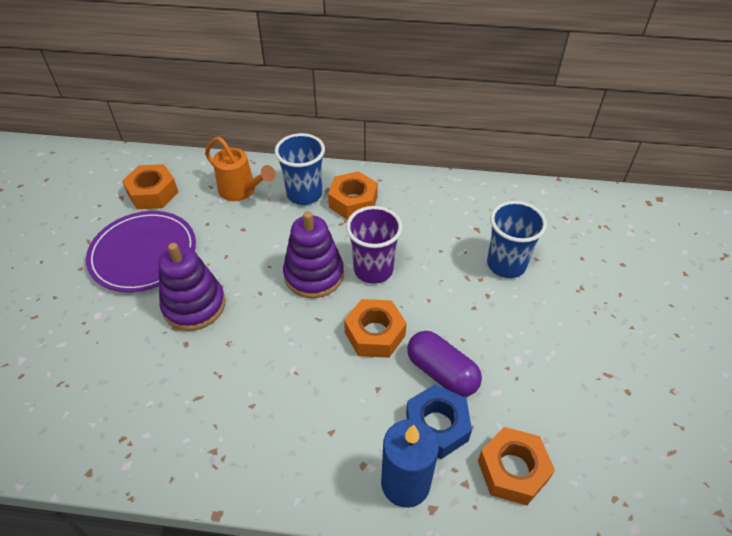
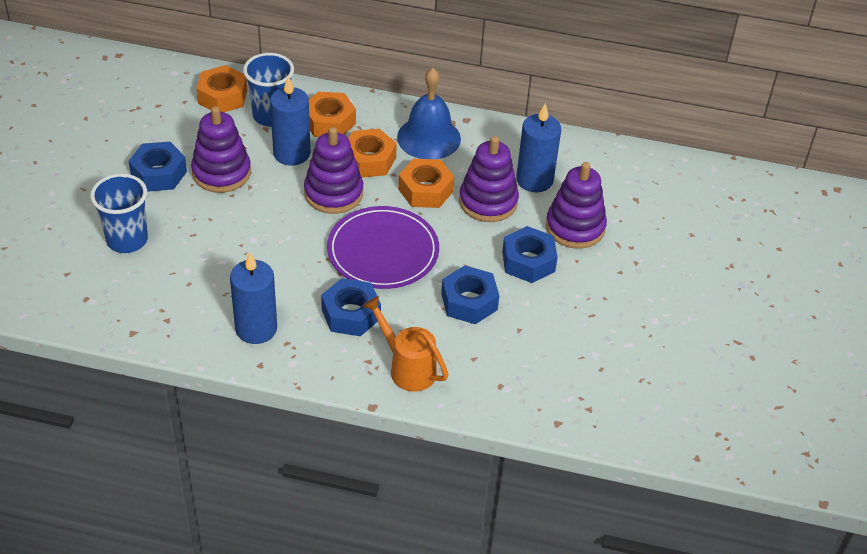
blue bell: none = 0 -> [397,68,461,159] = 1
blue candle: [381,419,439,508] = 1 -> [230,252,277,344] [270,76,311,166] [516,103,561,192] = 3
blue nut: [406,384,472,459] = 1 -> [128,142,187,192] [321,278,381,336] [441,265,499,324] [502,226,558,283] = 4
purple capsule: [407,331,482,397] = 1 -> none = 0
purple cup: [346,206,403,284] = 1 -> none = 0
purple stacking toy: [158,243,225,331] [283,211,344,298] = 2 -> [191,106,251,193] [304,127,363,214] [459,136,519,222] [546,162,607,249] = 4

